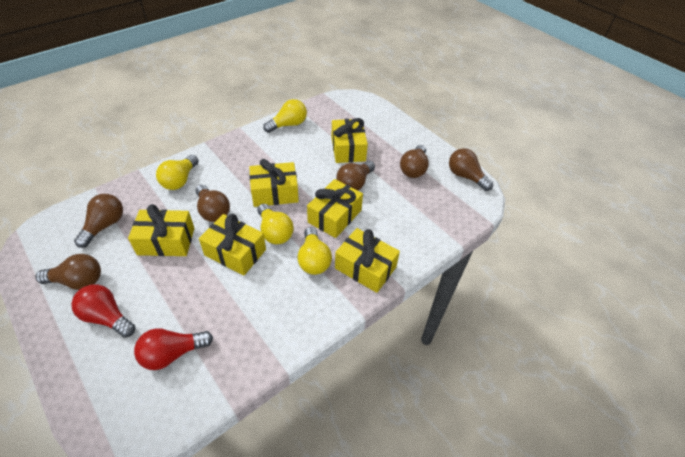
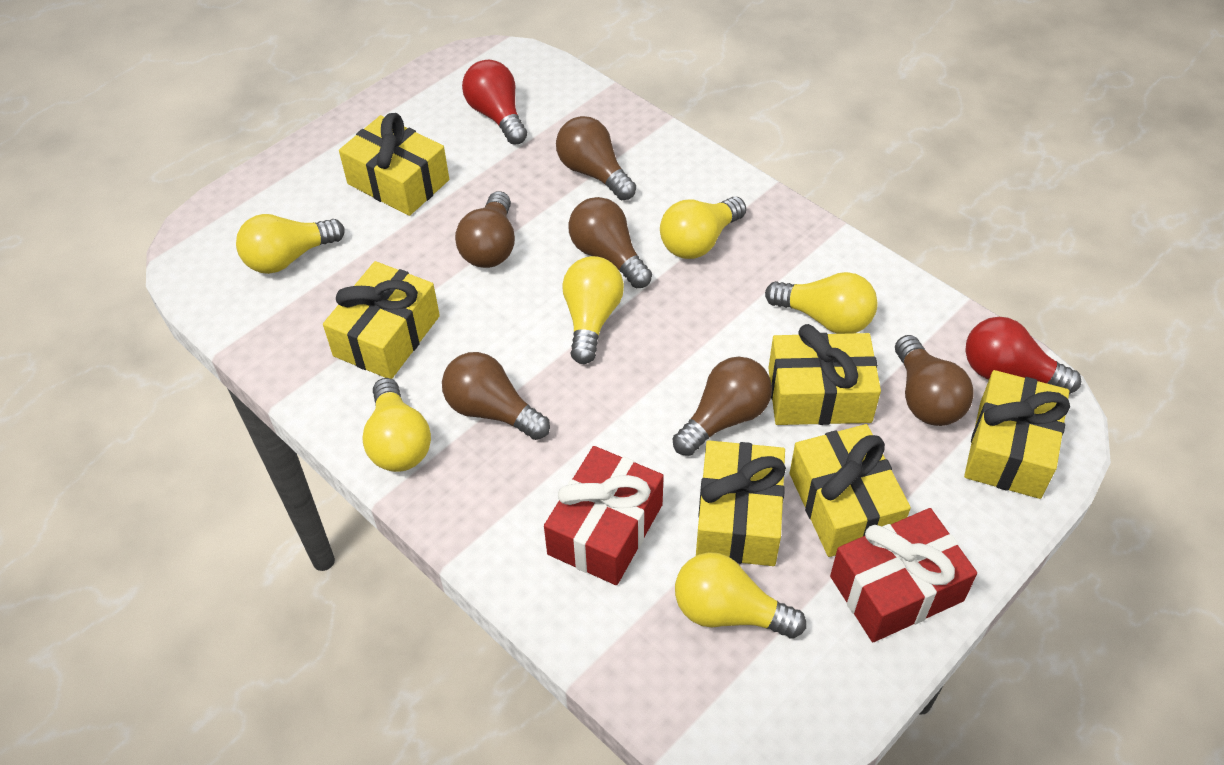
red gift: none = 0 -> [544,446,664,585] [830,508,977,642] = 2
yellow light bulb: [156,155,199,190] [257,204,294,244] [263,99,307,133] [297,227,332,275] = 4 -> [236,214,345,274] [362,378,431,472] [562,256,624,364] [660,197,746,259] [675,552,806,639] [765,272,878,334] = 6

